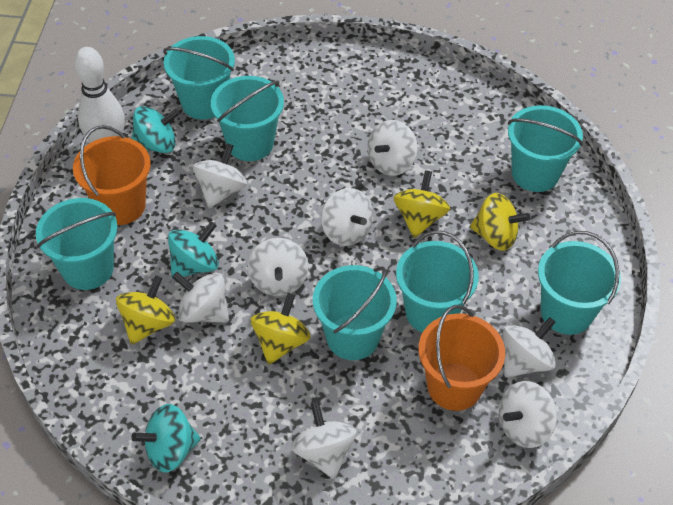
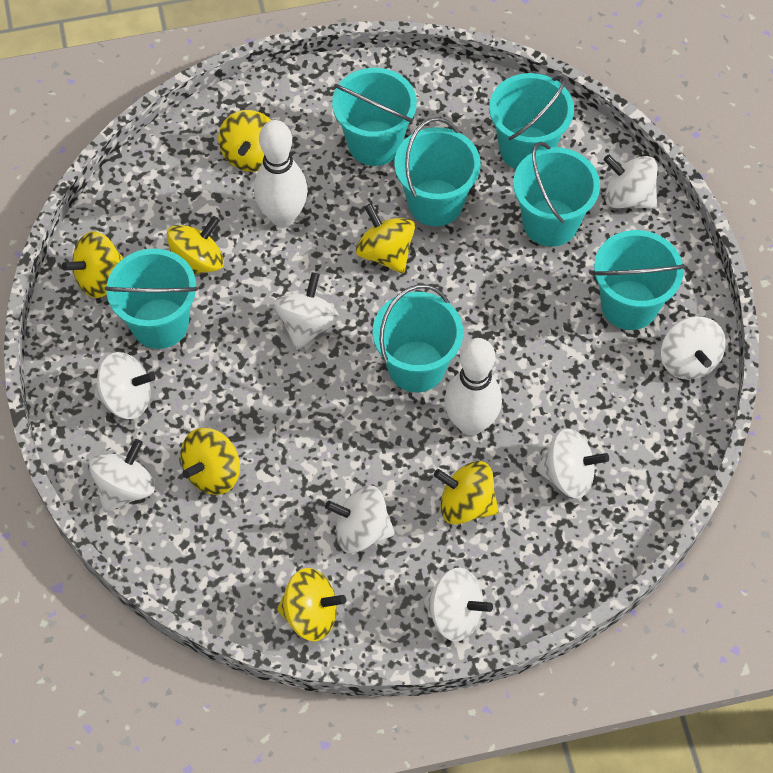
orange bucket: [73,125,151,225] [418,305,505,411] = 2 -> none = 0
turquoise spinning top: [131,404,201,472] [132,106,180,153] [168,221,219,279] = 3 -> none = 0
white bowling pin: [74,47,125,143] = 1 -> [254,120,308,227] [445,338,502,435] = 2
yellow spinning top: [116,275,175,345] [251,293,311,365] [393,170,450,238] [470,193,530,251] = 4 -> [62,231,124,298] [167,216,224,275] [180,428,240,495] [218,110,271,172] [277,568,346,641] [356,203,415,273] [434,461,499,524] = 7

